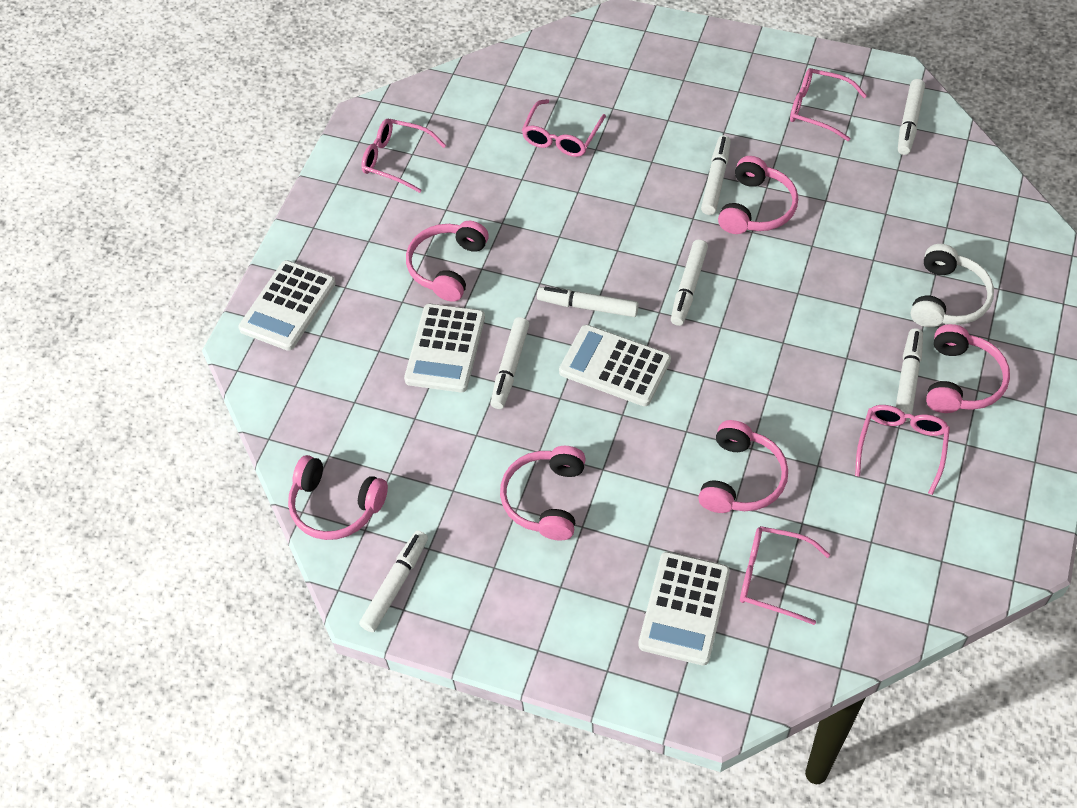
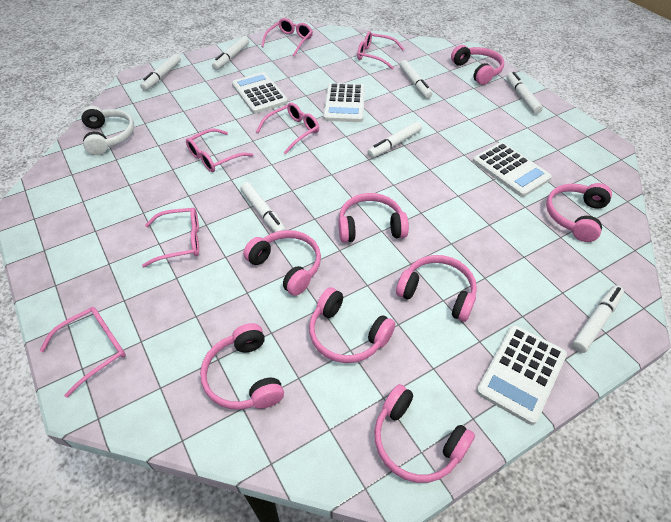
pink glasses: [361,119,446,193] [522,99,606,157] [740,526,830,625] [790,68,867,141] [855,405,950,495] = 5 -> [40,307,126,398] [142,207,199,267] [186,129,253,172] [256,102,319,154] [261,18,313,57] [357,31,404,70] = 6
pink headphones: [288,455,388,540] [406,221,489,302] [500,446,586,541] [698,420,788,513] [718,156,798,234] [926,324,1010,413] = 6 -> [200,323,284,410] [243,230,321,296] [309,287,395,363] [338,193,409,243] [374,384,475,483] [396,255,477,322] [451,45,504,85] [546,183,612,242] = 8

